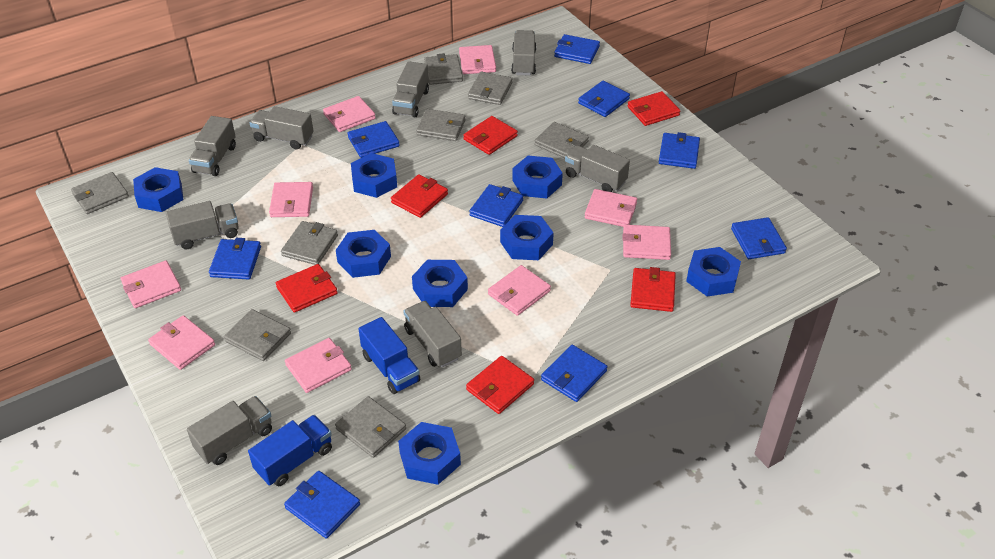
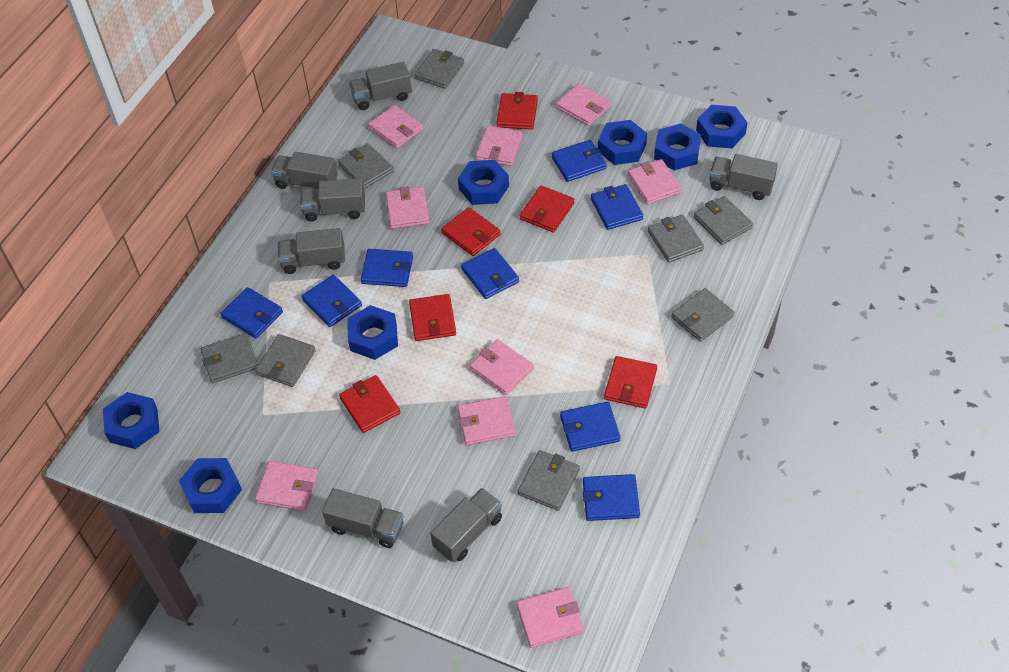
blue nut: [133,167,183,212] [336,230,391,278] [351,153,397,198] [398,422,461,485] [412,260,468,307] [500,215,554,260] [512,156,563,198] [686,247,741,297] = 8 -> [103,392,160,449] [179,458,242,513] [347,305,398,360] [458,160,509,205] [598,120,647,165] [654,123,701,170] [696,105,748,148] = 7
blue truck: [248,415,332,486] [359,317,420,394] = 2 -> none = 0
blue wallet: [209,238,261,280] [284,471,360,539] [348,121,400,158] [469,184,523,227] [541,345,607,402] [554,34,600,64] [578,81,630,117] [659,132,700,169] [731,217,787,259] = 9 -> [220,287,283,339] [301,275,362,327] [361,249,413,287] [461,248,519,299] [551,140,607,182] [560,402,620,452] [583,474,640,521] [591,184,643,230] = 8
grey truck: [166,201,239,249] [187,396,272,465] [189,116,236,176] [250,106,314,149] [392,61,429,117] [403,301,462,367] [511,30,536,75] [565,145,630,192] = 8 -> [271,152,338,189] [278,228,345,274] [300,178,365,222] [322,488,404,548] [349,62,412,110] [430,488,502,562] [709,154,778,200] = 7

